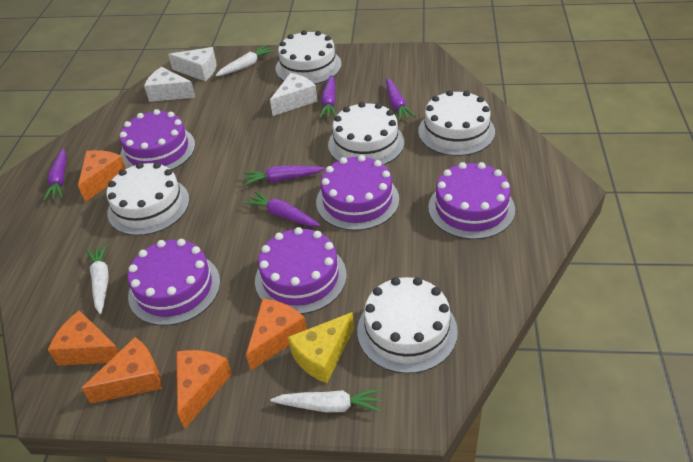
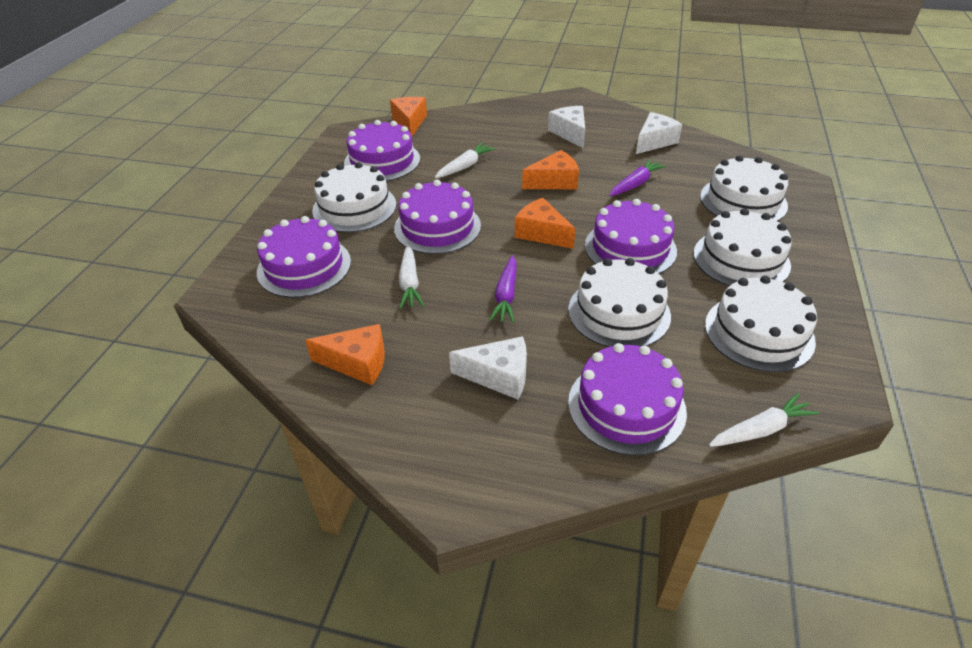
orange cheese: [48,310,119,366] [78,150,126,202] [81,337,162,403] [176,350,232,429] [246,299,307,370] = 5 -> [305,324,385,385] [390,97,427,136] [515,198,576,249] [522,150,579,189] = 4
purple carrot: [43,148,66,201] [244,165,325,185] [244,191,320,226] [319,75,336,118] [386,78,416,121] = 5 -> [489,255,516,323] [609,159,666,196] = 2
yellow cheese: [288,312,354,383] = 1 -> none = 0

